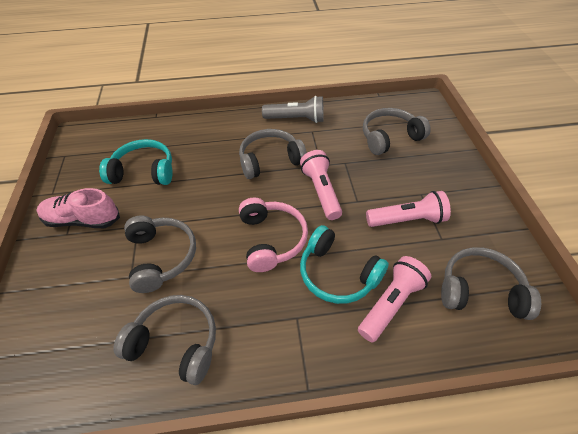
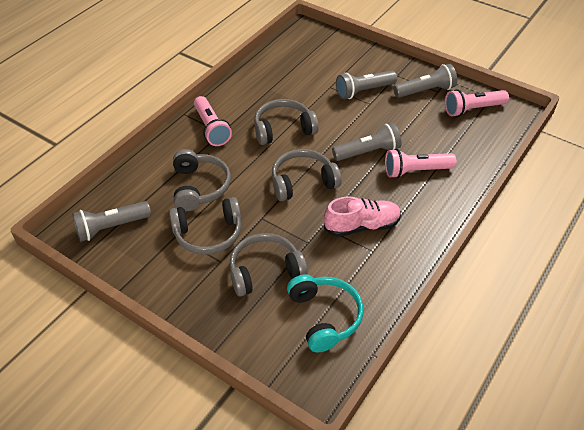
grey flashlight: [262,96,324,123] = 1 -> [72,201,151,242] [332,123,402,161] [336,71,397,99] [393,64,457,98] = 4
pink headphones: [239,197,308,272] = 1 -> none = 0
turquoise headphones: [99,139,173,185] [300,225,389,304] = 2 -> [287,274,363,353] = 1

